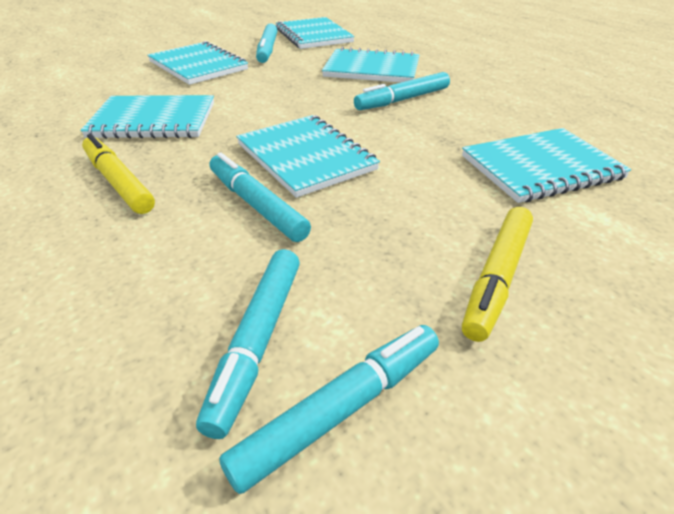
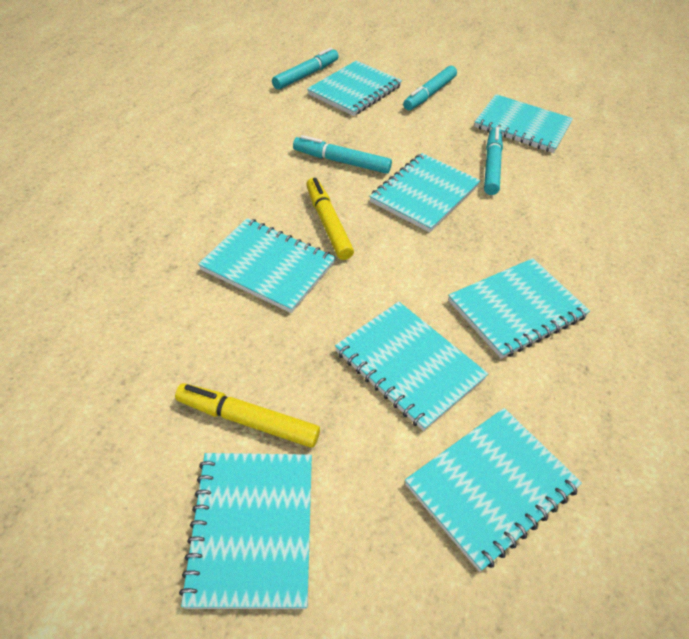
turquoise marker: [196,249,300,439] [210,153,311,242] [219,325,439,494] [256,23,277,63] [354,72,450,110] = 5 -> [272,48,339,90] [293,135,392,174] [403,66,457,110] [484,127,503,195] = 4
turquoise notebook: [80,95,214,139] [147,41,248,85] [236,115,380,198] [276,17,355,49] [322,47,420,82] [462,128,631,203] = 6 -> [179,453,312,609] [198,218,336,313] [307,60,402,116] [335,302,488,431] [369,153,481,232] [405,408,582,572] [448,258,590,359] [474,94,573,153] = 8

